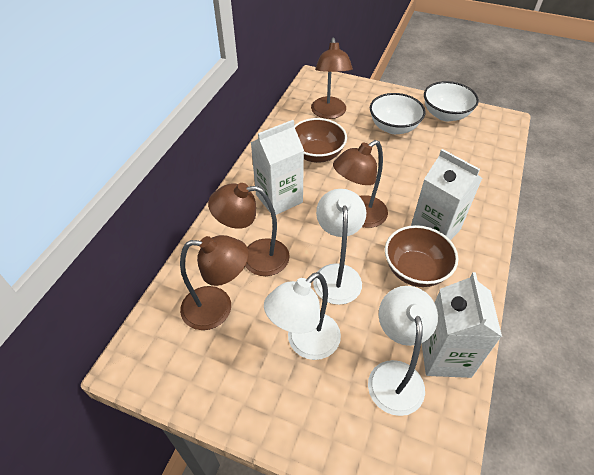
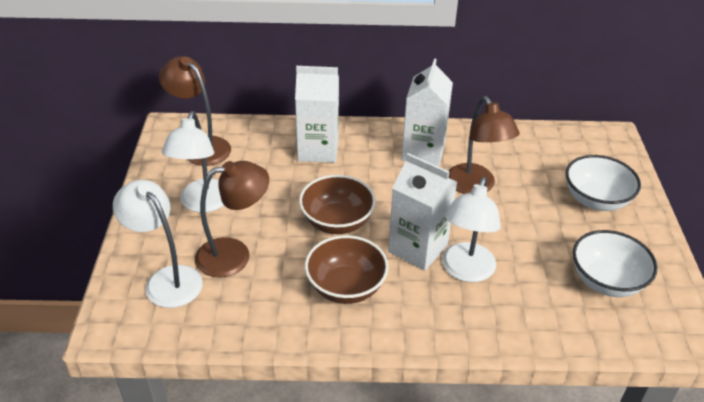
brown lamp: [180,235,249,330] [208,183,290,276] [311,37,353,119] [333,140,388,228] = 4 -> [159,56,231,166] [195,161,269,278] [449,96,520,194] = 3

